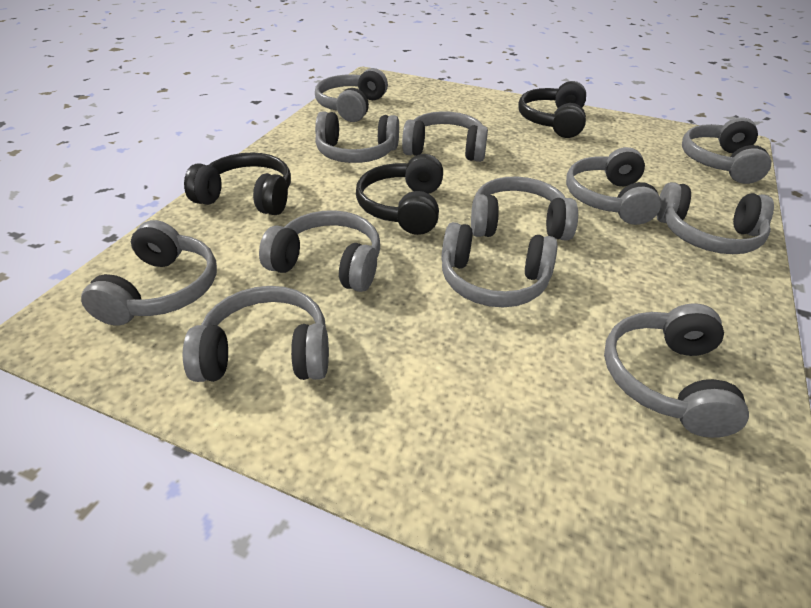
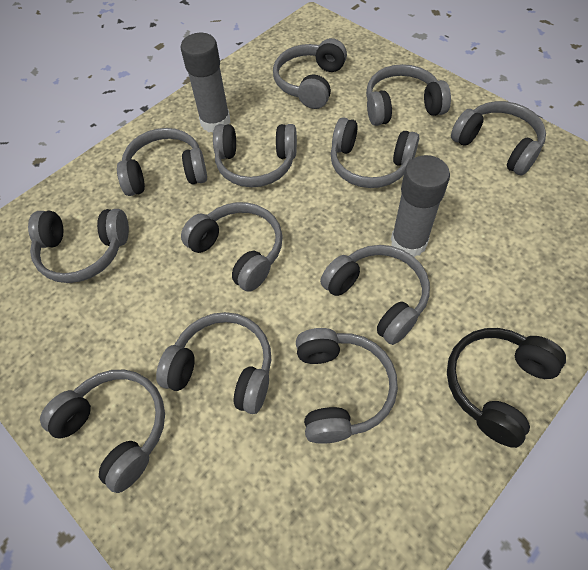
black headphones: [184,153,291,215] [356,154,443,235] [518,81,586,138] = 3 -> [447,328,566,448] = 1
grey glue stick: none = 0 -> [181,33,231,133] [391,155,450,257] = 2

